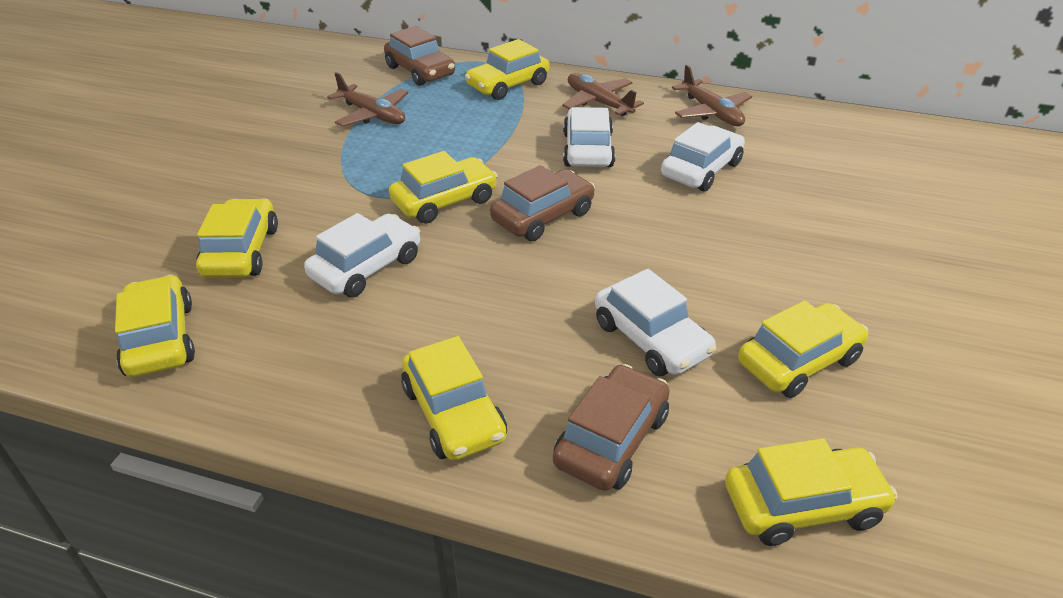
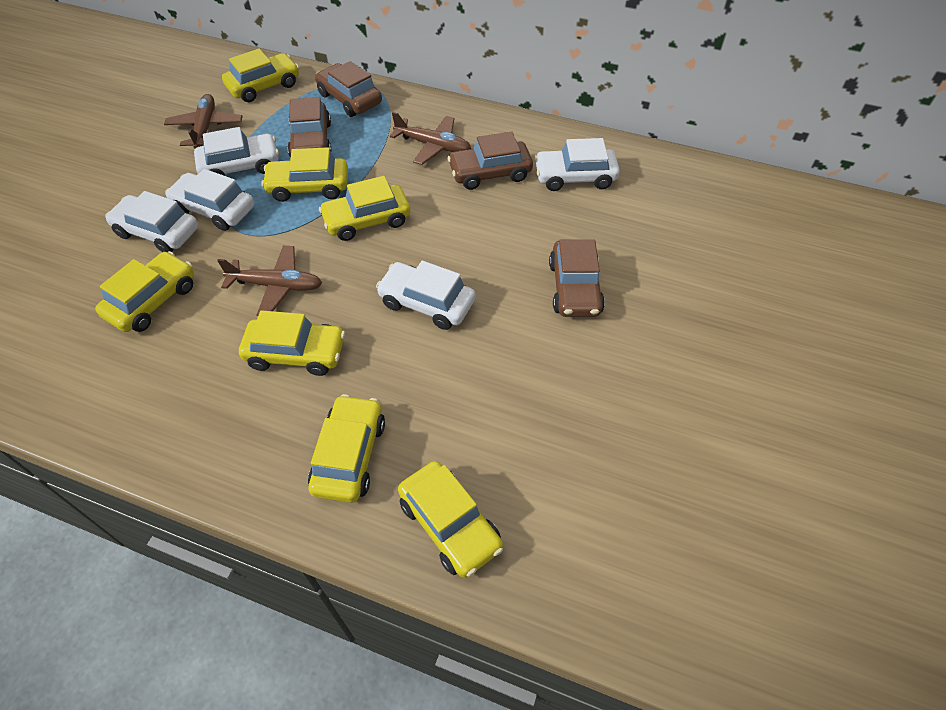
brown car: [384,26,455,86] [490,165,595,241] [553,364,670,491] = 3 -> [287,97,332,158] [315,61,382,117] [447,131,533,190] [549,239,605,317] = 4
white car: [304,213,420,297] [563,107,615,167] [595,269,716,376] [661,122,745,192] = 4 -> [105,191,198,252] [165,169,254,231] [194,127,279,176] [376,261,475,330] [534,138,620,191] = 5

